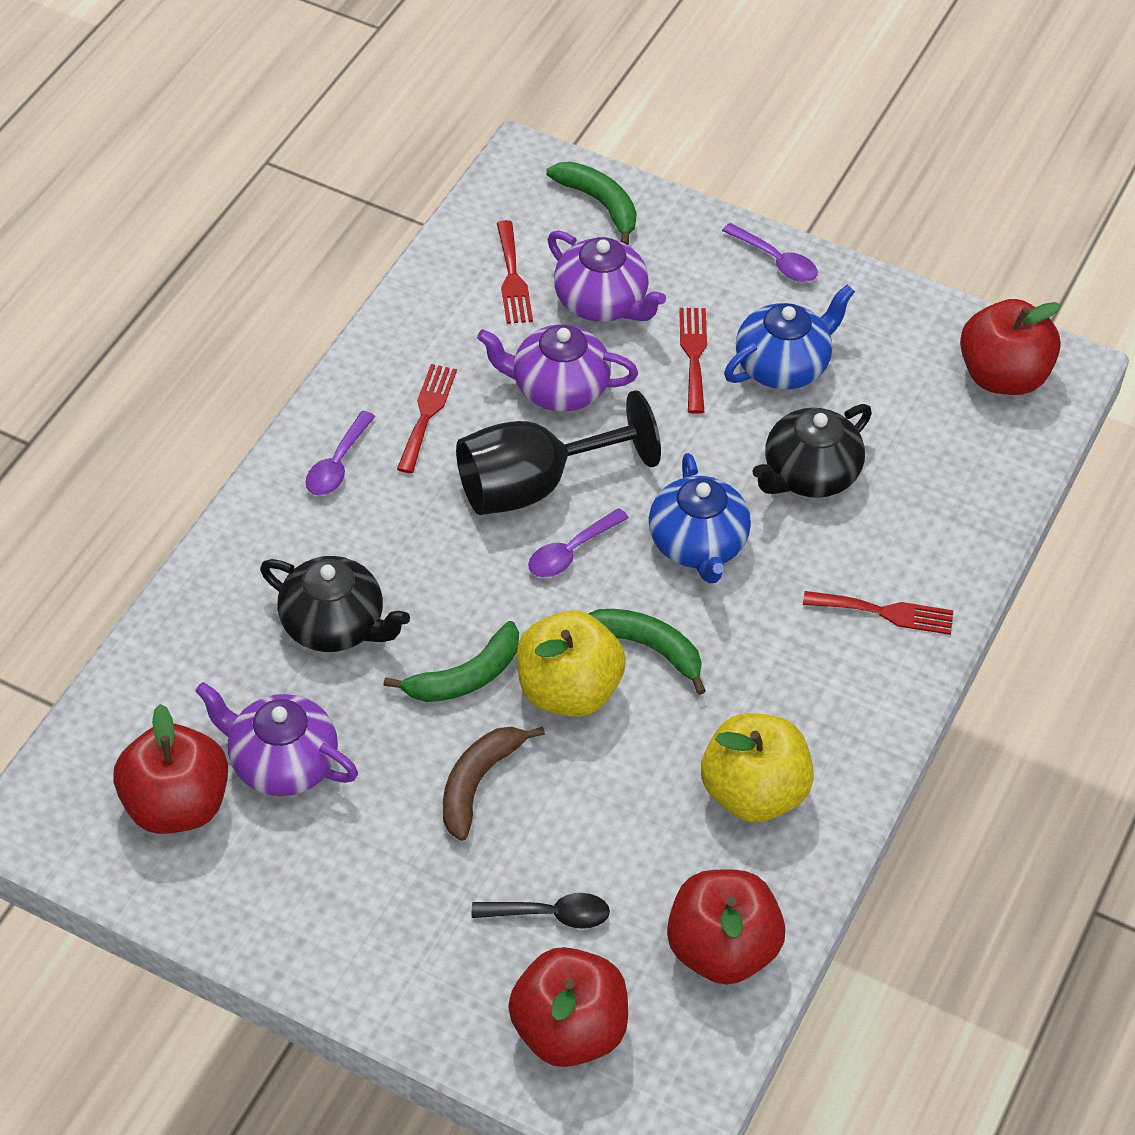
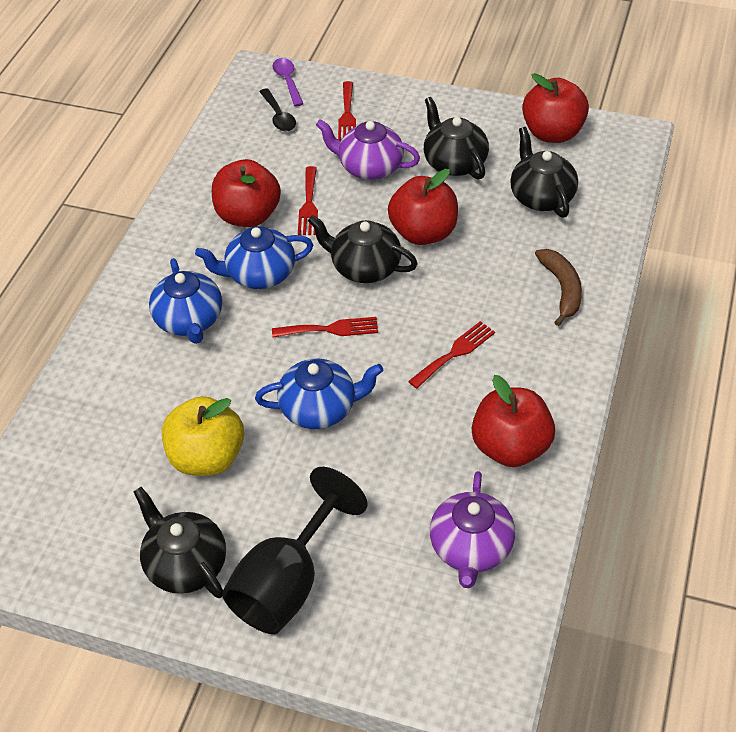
black teapot: [260,556,410,652] [752,404,872,498] = 2 -> [134,487,226,598] [308,215,418,283] [424,97,489,180] [510,127,578,218] = 4
blue teapot: [649,453,751,583] [724,284,855,389] = 2 -> [149,258,222,344] [195,226,313,289] [255,359,383,429] = 3
green banana: [384,621,519,702] [546,162,637,245] [588,609,706,695] = 3 -> none = 0
purple spoon: [305,411,375,496] [528,508,629,577] [722,223,818,282] = 3 -> [272,58,303,106] = 1
purple teapot: [195,682,358,796] [477,324,638,412] [548,230,666,322] = 3 -> [316,120,420,180] [430,471,515,588] = 2
yellow apple: [517,610,626,717] [701,713,814,822] = 2 -> [162,396,244,476] = 1

